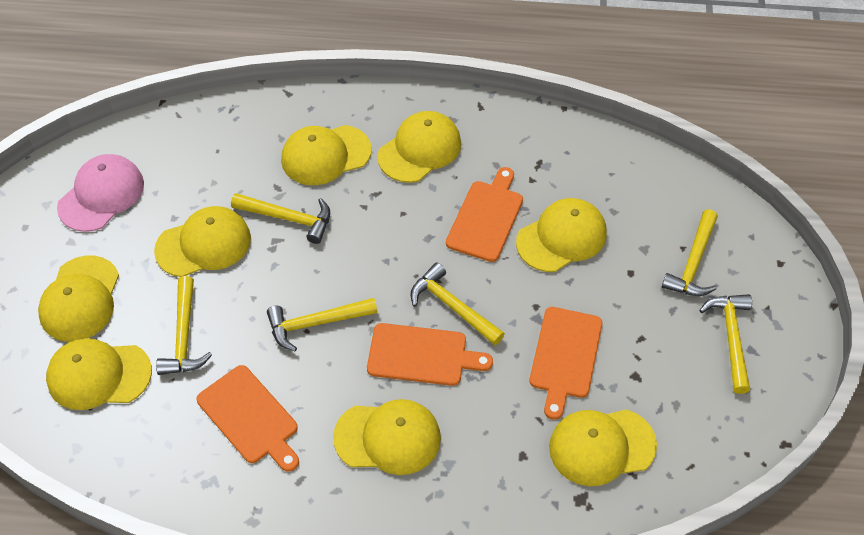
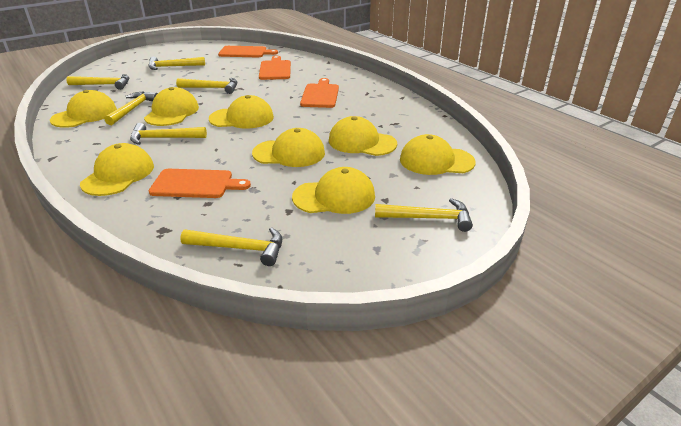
pink cap: [57,154,144,232] = 1 -> none = 0
yellow hammer: [156,276,212,375] [231,193,330,244] [267,298,377,351] [410,262,505,345] [662,209,718,296] [699,294,752,394] = 6 -> [66,74,129,90] [105,91,158,125] [130,123,207,145] [149,57,205,70] [176,78,237,94] [180,227,282,266] [375,198,473,232] = 7

